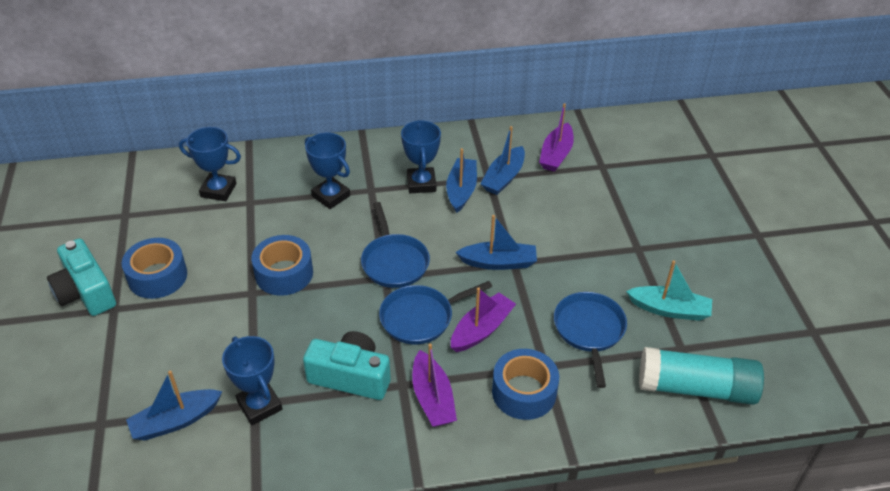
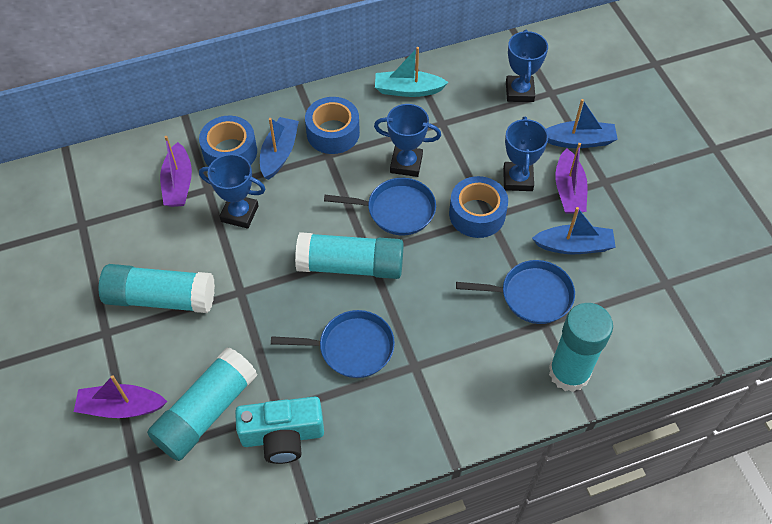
blue boat: [126,370,223,441] [446,148,477,213] [455,215,537,270] [481,126,525,195] = 4 -> [260,117,299,180] [532,207,616,254] [546,99,618,148] = 3
turquoise camera: [47,238,116,316] [303,331,391,400] = 2 -> [235,397,324,464] = 1
turquoise glue stick: [639,347,764,405] = 1 -> [99,264,215,313] [147,348,258,461] [295,232,404,279] [549,303,613,392] = 4

